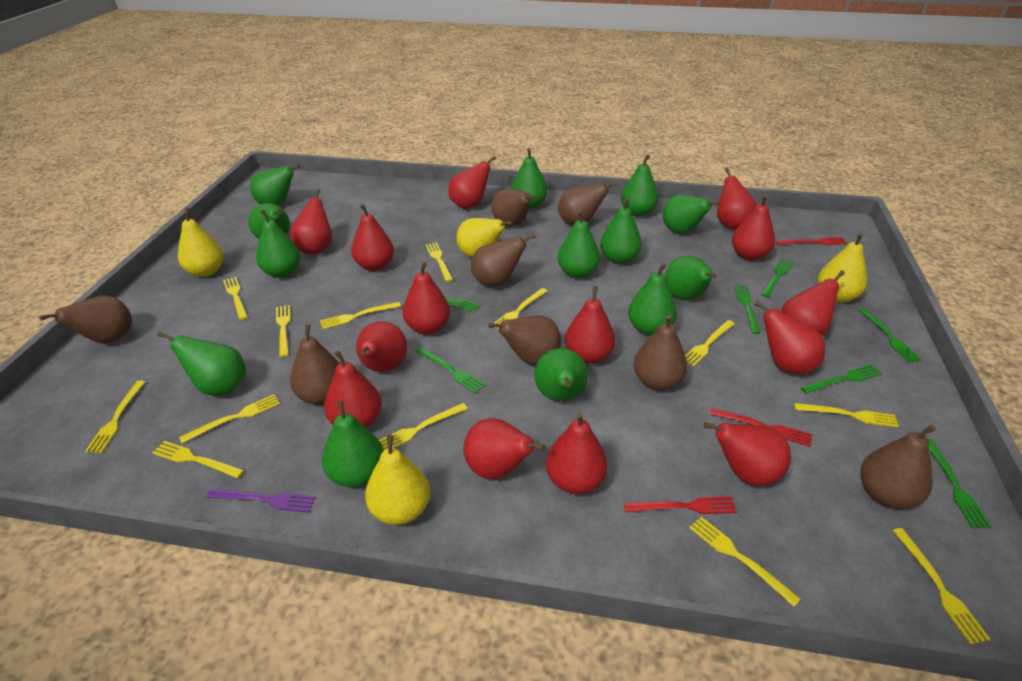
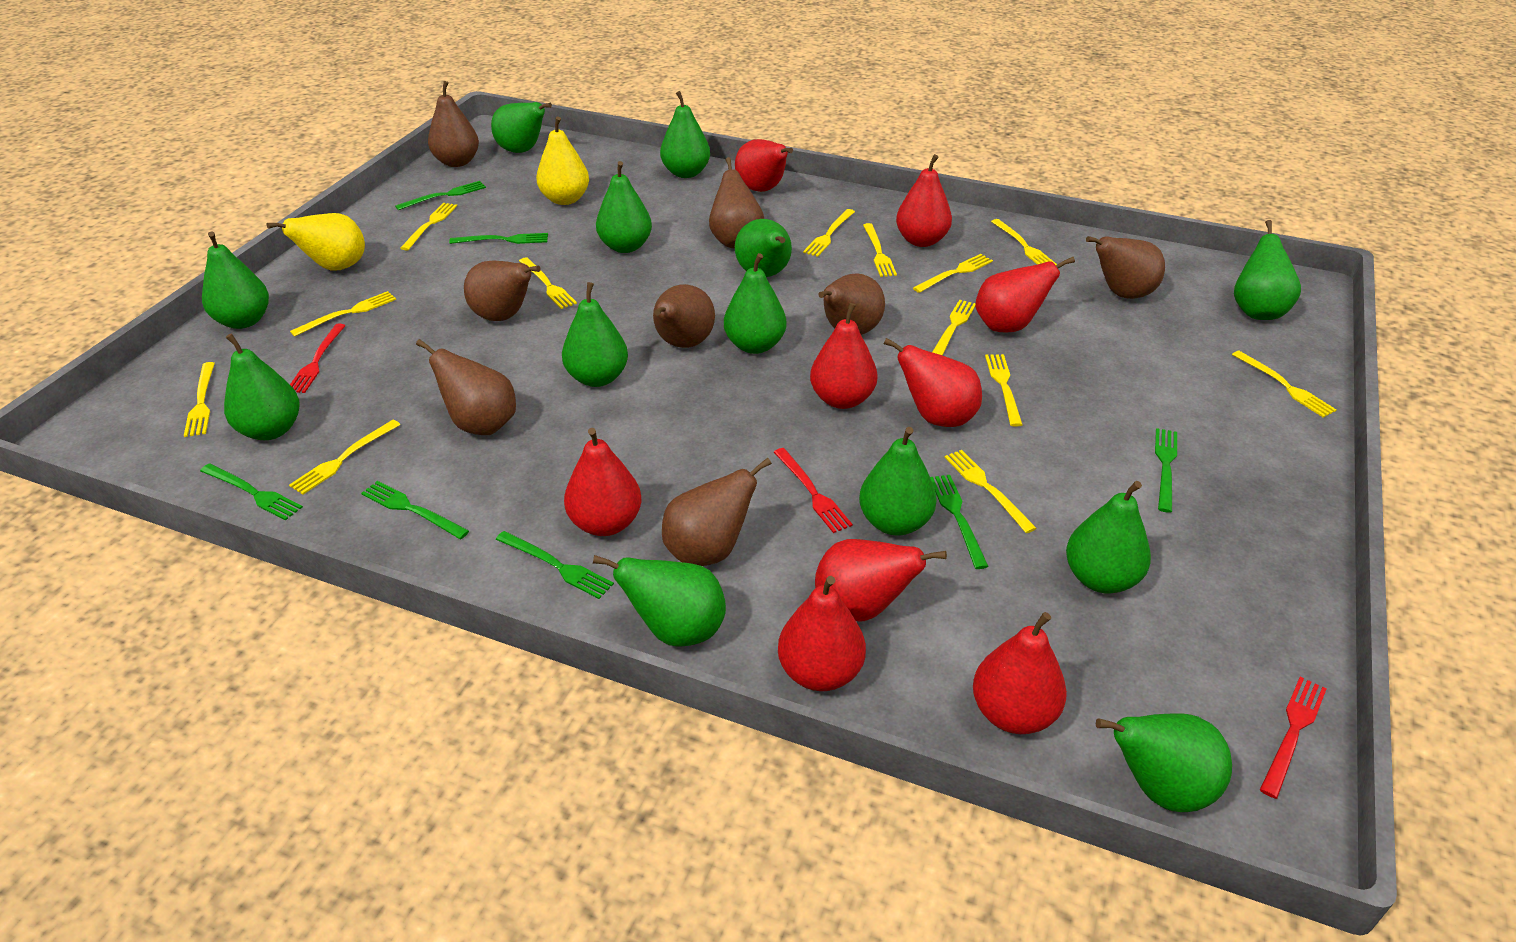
purple fork: [206,489,316,513] = 1 -> none = 0
red pear: [290,189,332,254] [324,350,382,428] [351,204,394,271] [356,321,407,372] [403,262,450,335] [449,156,496,209] [463,418,545,479] [546,412,608,494] [565,286,615,364] [704,422,791,486] [717,168,757,230] [732,195,775,261] [754,301,825,375] [781,270,845,336] = 14 -> [564,428,642,536] [735,139,793,192] [778,576,866,691] [810,303,878,409] [815,539,947,622] [884,338,982,427] [896,154,952,247] [973,612,1067,734] [975,257,1075,333] = 9
yellow pear: [178,208,224,277] [365,435,430,525] [456,218,513,258] [818,233,867,303] = 4 -> [267,213,365,271] [536,116,589,205] = 2

